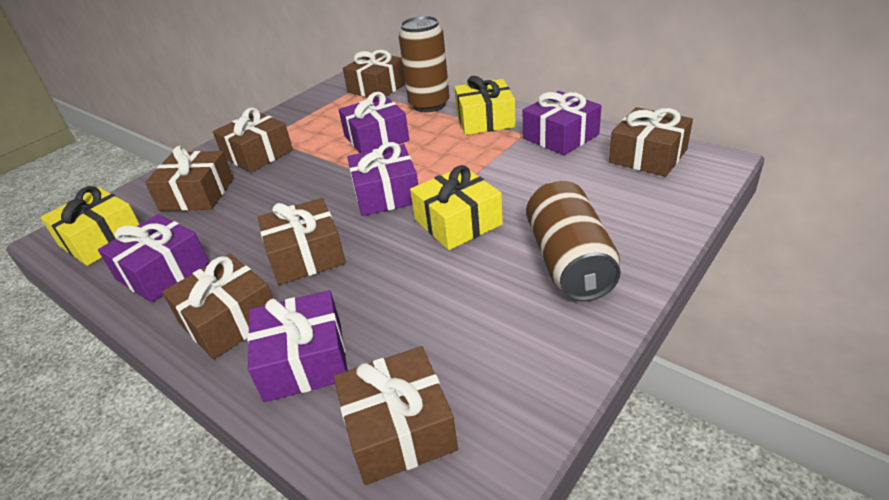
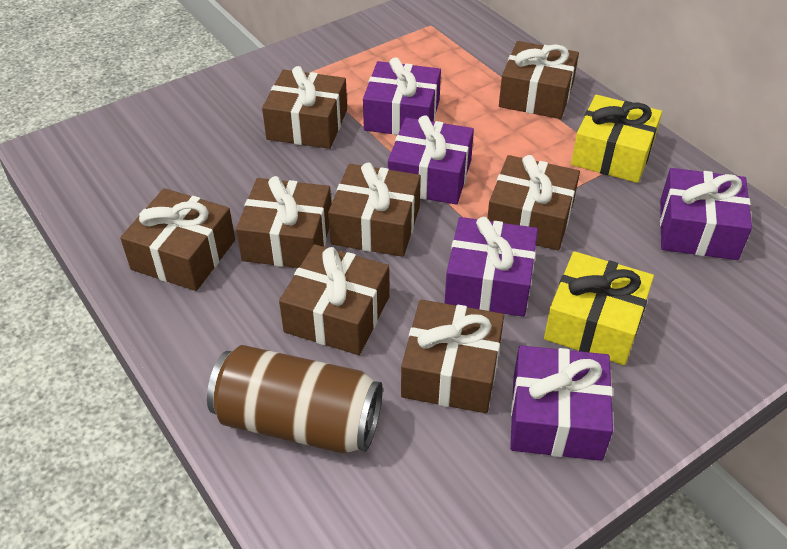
brown can: [399,16,450,112] [526,181,621,301] = 2 -> [207,345,383,454] = 1
brown gift: [145,146,234,211] [162,254,273,360] [213,107,293,172] [258,198,346,285] [333,346,458,485] [343,50,406,98] [609,107,693,177] = 7 -> [120,188,235,291] [236,176,331,268] [262,66,347,149] [279,244,389,355] [328,163,421,257] [401,300,504,413] [487,155,580,250] [499,41,579,119] = 8
yellow gift: [40,186,140,266] [410,165,503,250] [454,76,516,135] = 3 -> [544,251,654,365] [571,95,662,183] = 2

